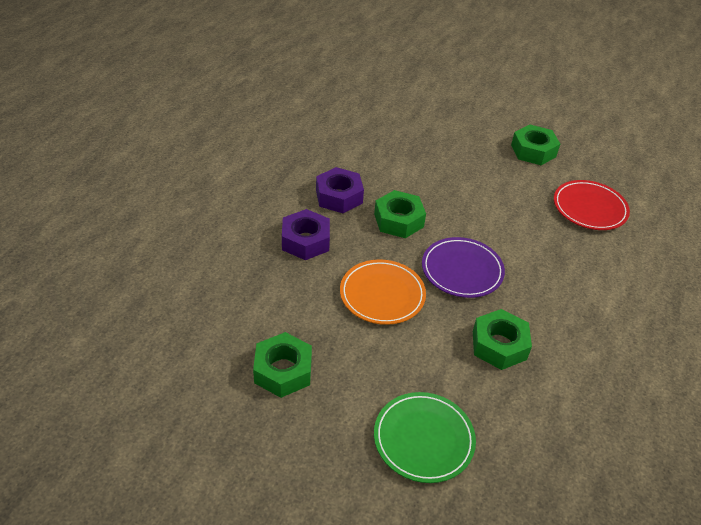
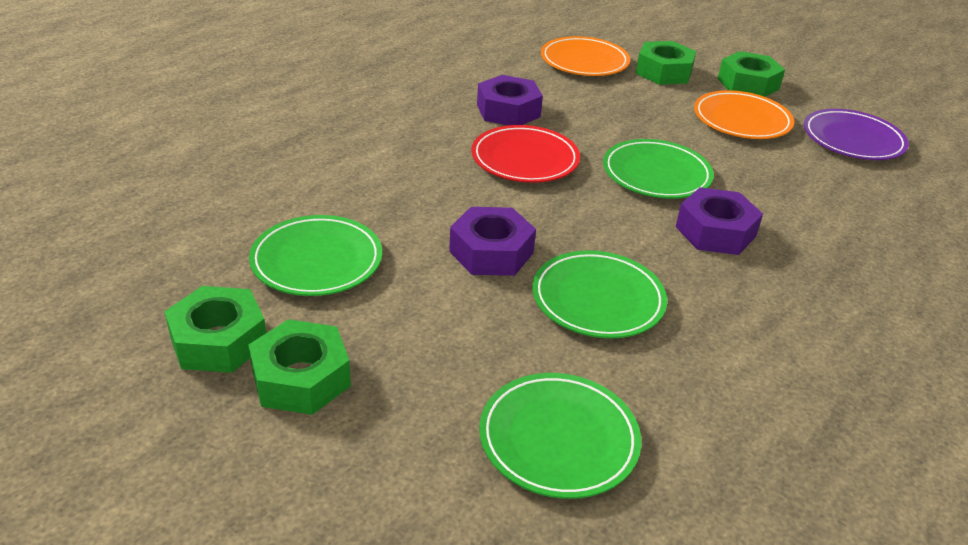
green plate: [374,392,476,483] = 1 -> [249,215,382,296] [479,373,641,499] [532,250,667,338] [603,139,714,199] = 4
orange plate: [340,259,426,325] = 1 -> [541,36,630,76] [694,90,794,139] = 2
purple nut: [282,209,330,260] [316,167,364,213] = 2 -> [449,207,536,276] [477,75,543,125] [676,187,763,255] = 3

